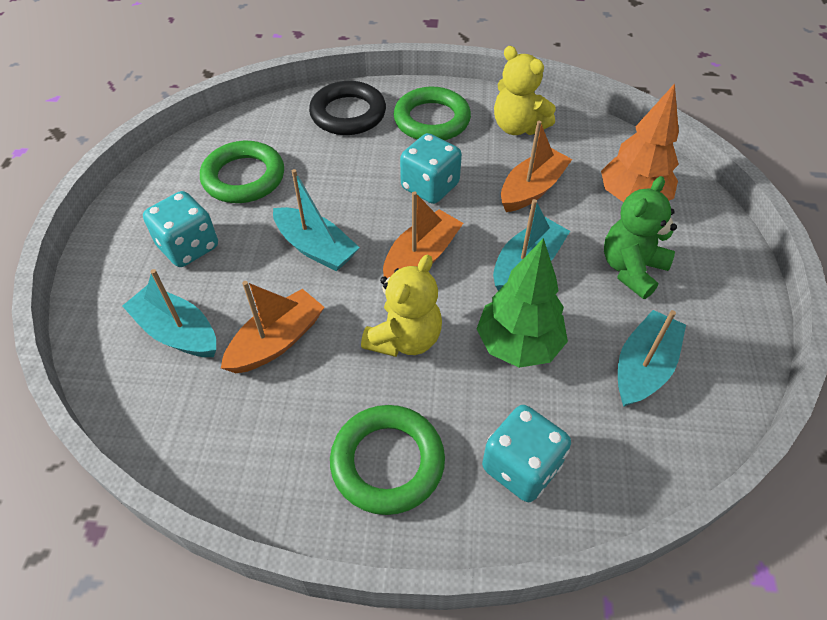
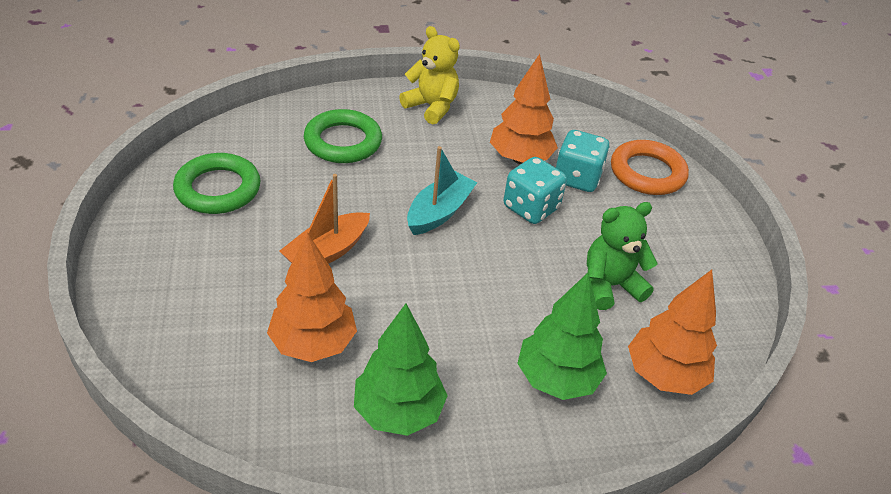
black ring: [309,81,386,135] = 1 -> none = 0
green ring: [200,141,284,203] [330,405,445,515] [394,87,471,140] = 3 -> [173,153,261,214] [304,109,382,163] = 2
green tree: [477,238,568,368] = 1 -> [354,304,448,436] [517,272,607,400] = 2
orange boat: [221,281,325,373] [383,191,463,278] [501,121,572,212] = 3 -> [280,174,370,264] = 1
orange ring: none = 0 -> [611,140,689,195] = 1
orange tree: [601,83,679,202] = 1 -> [267,233,357,362] [490,54,558,164] [628,270,717,395] = 3
turquoise boat: [122,269,216,357] [273,169,360,271] [493,199,570,291] [618,310,686,407] = 4 -> [407,146,477,235] = 1
turquoise dice: [143,191,218,267] [400,133,462,204] [482,405,571,502] = 3 -> [504,157,567,224] [556,130,610,192] = 2
yellow teddy bear: [361,255,442,357] [494,46,556,135] = 2 -> [399,26,460,124] = 1

